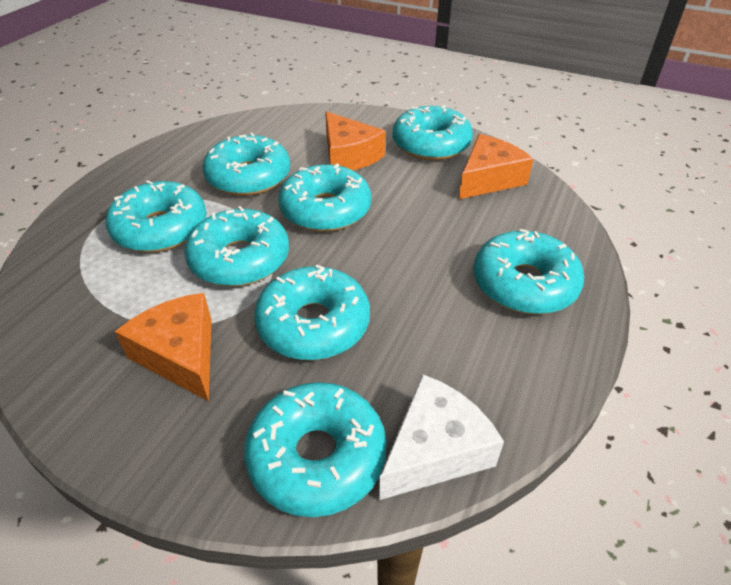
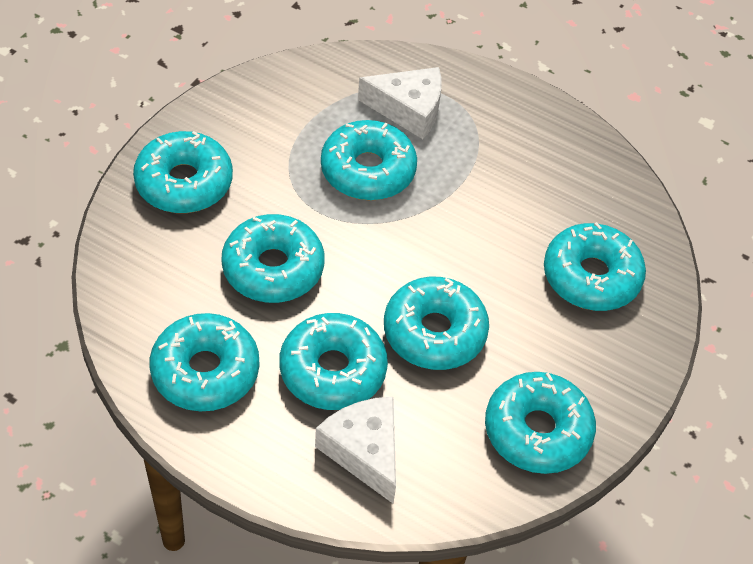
orange cheese: [115,293,212,401] [325,111,386,171] [459,134,533,199] = 3 -> none = 0
white cheese: [379,374,504,500] = 1 -> [315,397,396,503] [358,67,442,139] = 2

